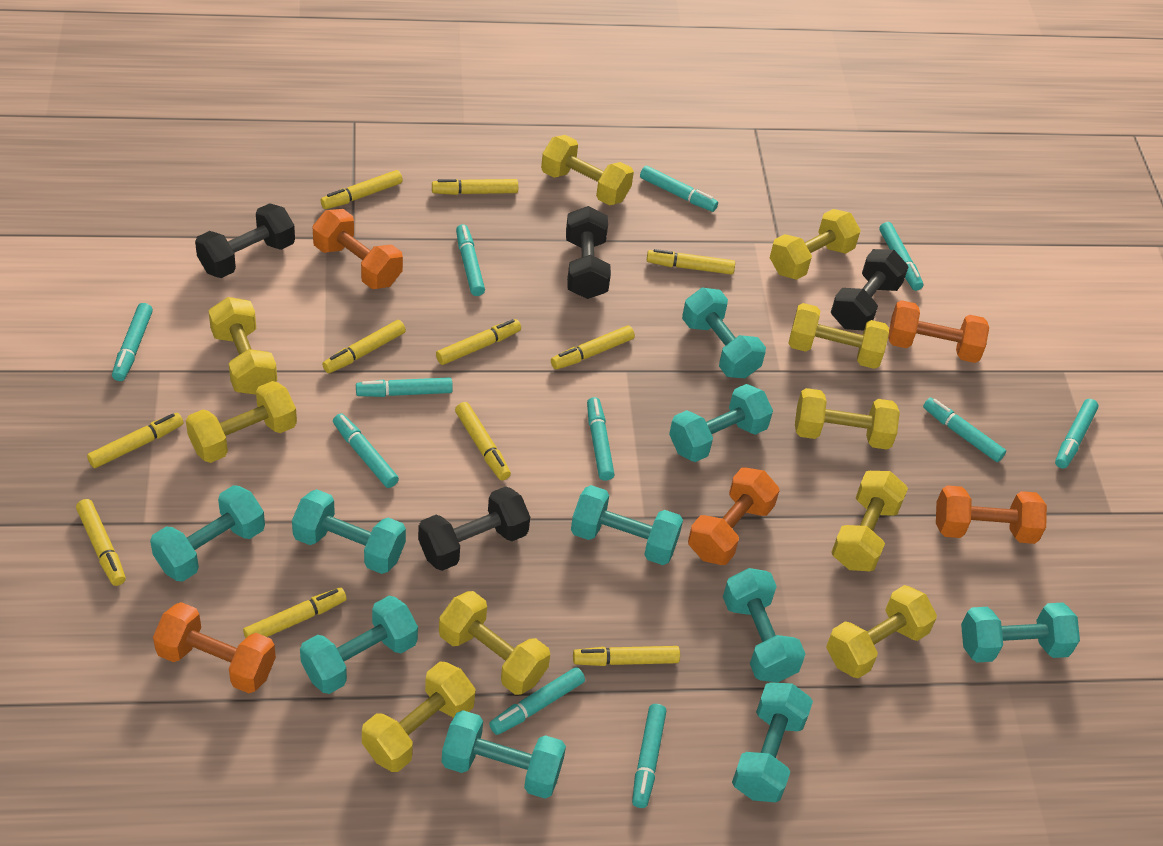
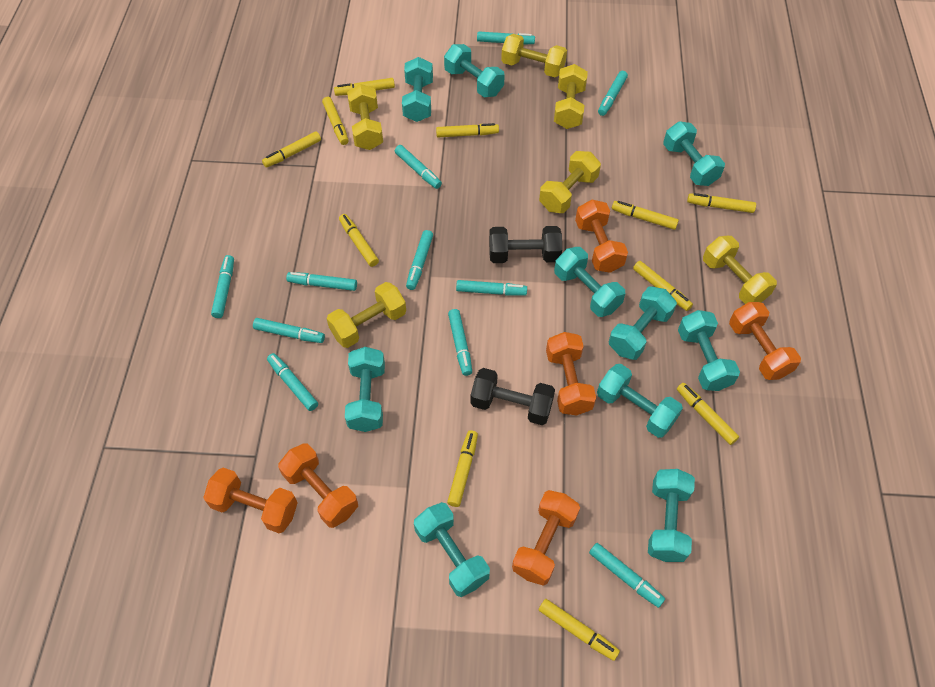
black dumbbell: [195,203,295,278] [418,486,530,571] [566,206,611,299] [831,249,908,330] = 4 -> [471,368,555,425] [489,226,562,263] = 2
orange dumbbell: [153,602,276,693] [312,209,403,289] [688,468,780,565] [888,300,989,363] [936,485,1047,544] = 5 -> [203,468,298,533] [278,443,358,528] [512,490,580,586] [546,332,596,415] [575,200,628,273] [729,302,801,380] = 6
yellow dumbbell: [186,381,297,463] [209,297,277,394] [362,662,476,772] [439,591,550,695] [541,135,634,205] [770,209,861,280] [788,303,889,369] [795,388,900,450] [826,585,937,679] [831,471,908,571] = 10 -> [327,282,406,348] [347,84,383,150] [501,34,567,77] [539,151,601,213] [554,64,588,129] [703,236,777,304] = 6

